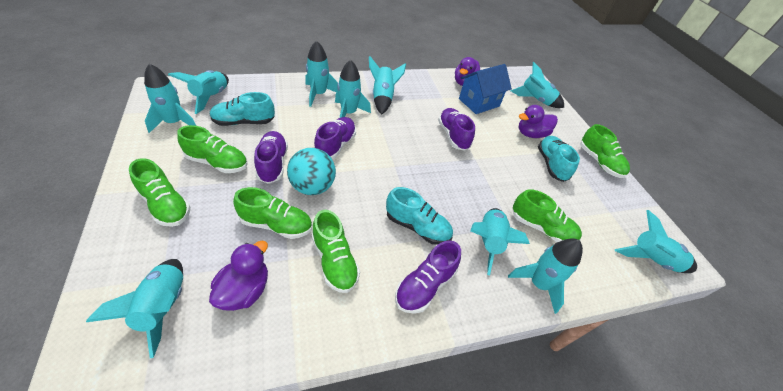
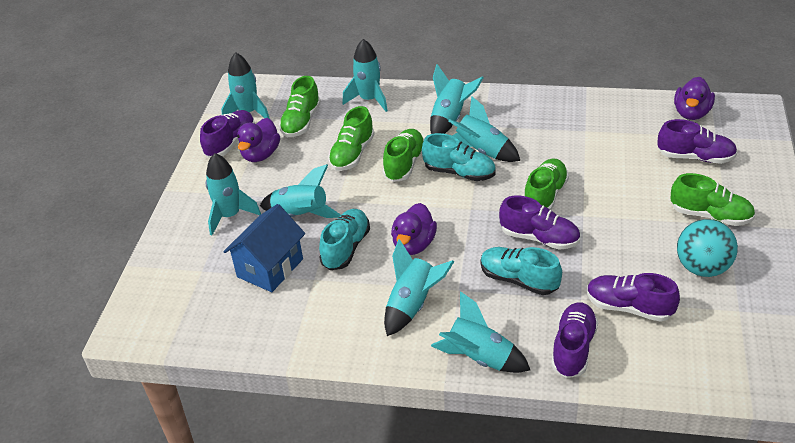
green shoe: [129,158,191,227] [177,125,247,173] [233,187,312,239] [312,210,360,293] [513,189,582,242] [580,124,630,178] = 6 -> [279,76,321,137] [328,106,375,171] [382,129,424,182] [525,159,569,210] [671,173,755,226] = 5
purple shoe: [254,131,288,184] [314,117,356,159] [395,240,461,314] [438,108,475,151] = 4 -> [200,110,255,158] [499,196,580,250] [551,302,598,378] [587,273,680,322] [657,119,737,164] = 5
turquoise rocket: [86,259,183,358] [144,63,196,133] [168,70,229,114] [305,41,338,107] [335,60,371,118] [369,56,406,115] [470,208,530,276] [508,238,583,314] [511,62,564,108] [615,210,697,273] = 10 -> [206,153,261,235] [221,52,270,119] [260,164,341,218] [342,39,388,112] [384,239,454,336] [430,64,483,134] [431,291,530,373] [448,96,520,162] = 8

